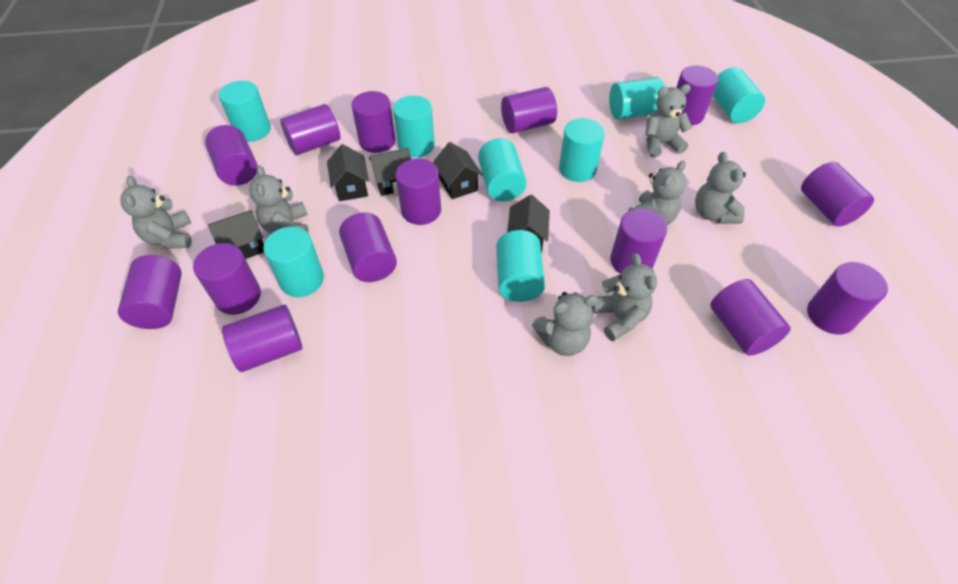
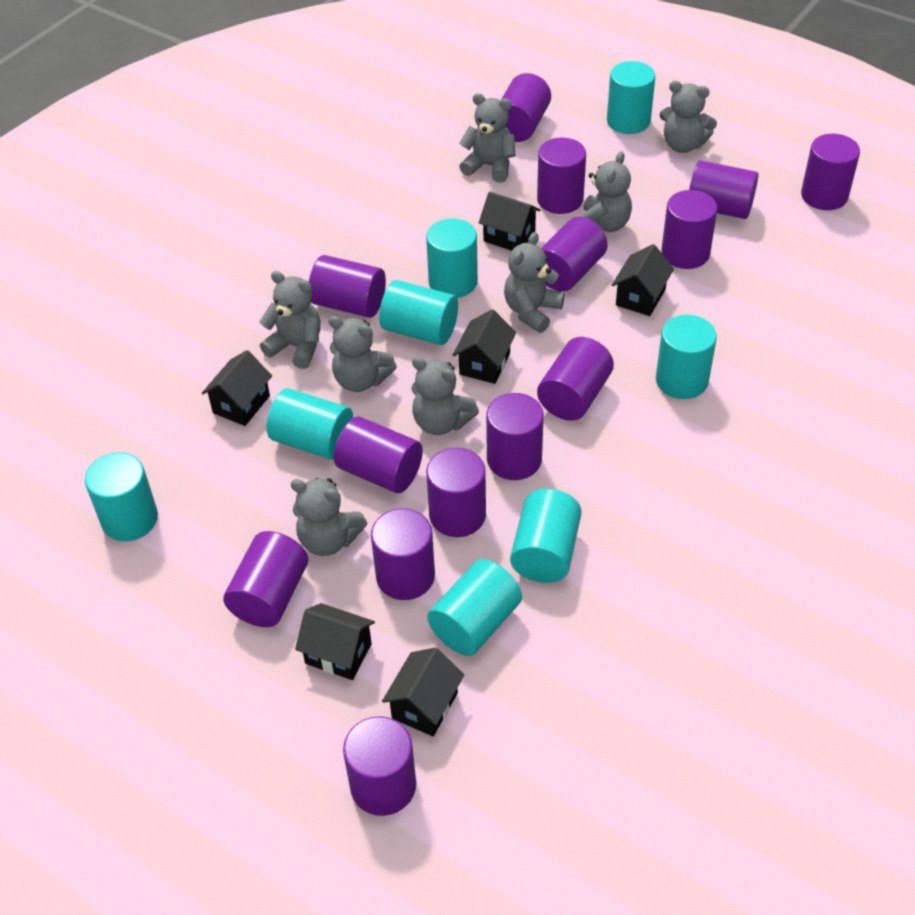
black house: [208,210,264,259] [327,144,369,201] [369,148,411,196] [433,142,483,199] [507,195,550,254] = 5 -> [202,350,272,426] [295,603,375,680] [382,648,464,736] [453,309,516,384] [479,192,540,251] [612,244,674,316] = 6
grey teddy bear: [120,176,191,249] [249,165,309,234] [532,292,598,356] [592,253,657,341] [628,160,686,225] [645,84,692,157] [695,152,746,224] = 7 -> [259,271,320,369] [290,478,367,556] [328,316,397,392] [411,357,479,435] [459,93,516,183] [504,232,565,333] [583,151,632,232] [660,81,717,153] = 8

